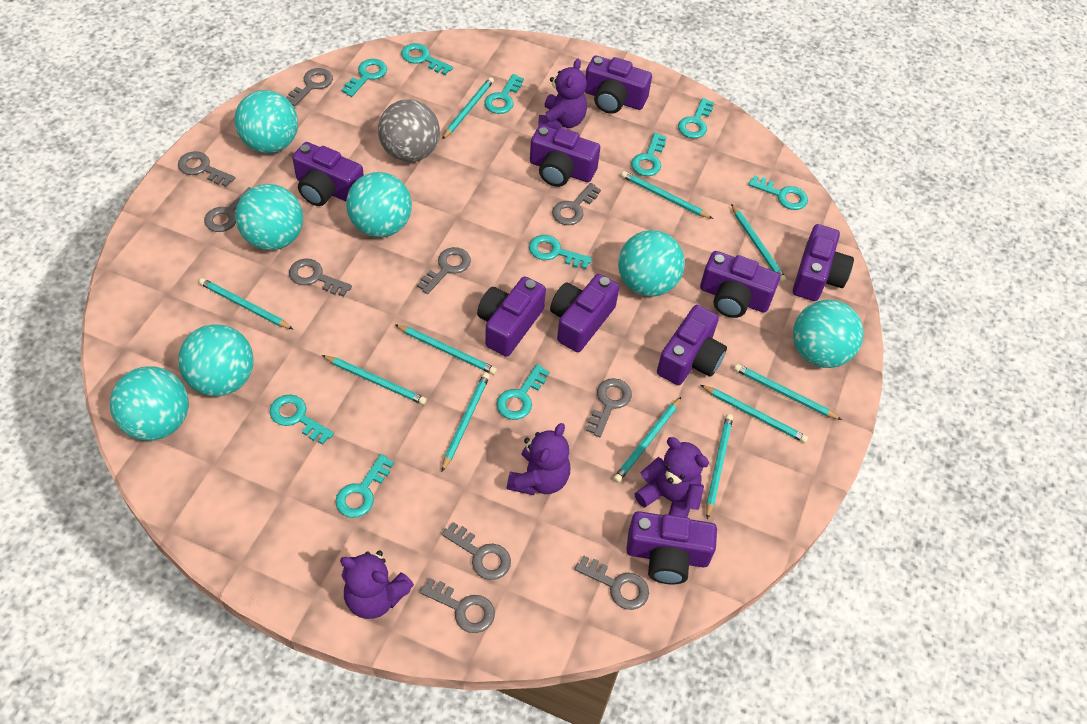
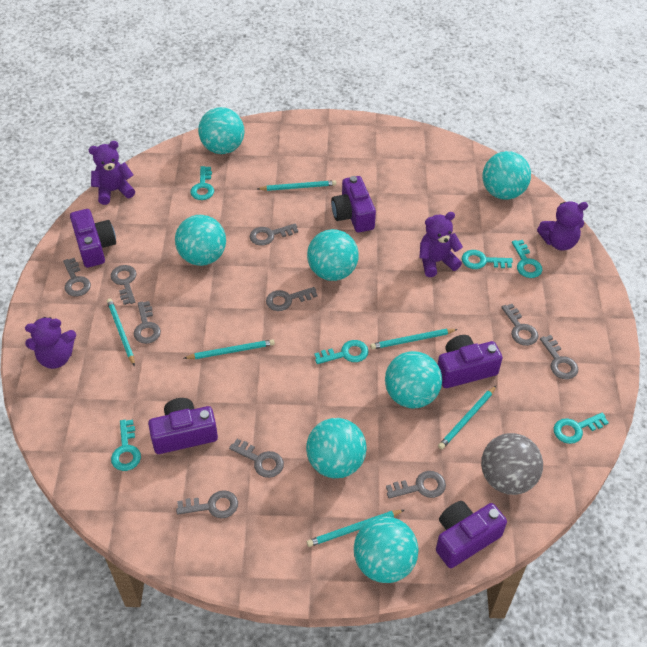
purple camera: [292,142,364,206] [477,276,546,357] [530,125,600,187] [550,274,619,352] [585,56,652,114] [626,511,717,584] [657,305,727,385] [700,251,780,318] [793,224,854,301] = 9 -> [70,209,116,268] [148,398,218,454] [331,176,376,233] [436,501,507,568] [438,335,502,388] = 5
turquoise key: [270,394,334,445] [335,454,394,518] [342,59,387,97] [401,43,453,75] [484,74,524,114] [497,364,549,420] [529,235,592,269] [631,133,666,176] [678,98,714,139] [748,175,808,210] = 10 -> [111,420,141,471] [190,166,214,200] [314,340,369,364] [462,250,513,269] [512,240,542,278] [554,413,609,444] = 6
turquoise pencil: [199,278,293,329] [322,355,427,405] [395,324,497,375] [442,77,494,139] [442,373,490,472] [613,397,681,483] [621,171,713,219] [700,385,808,443] [706,414,733,519] [731,204,786,283] [734,364,842,420] = 11 -> [107,298,135,366] [184,339,275,359] [258,180,336,191] [307,510,404,547] [370,329,458,349] [438,386,496,449] = 6

